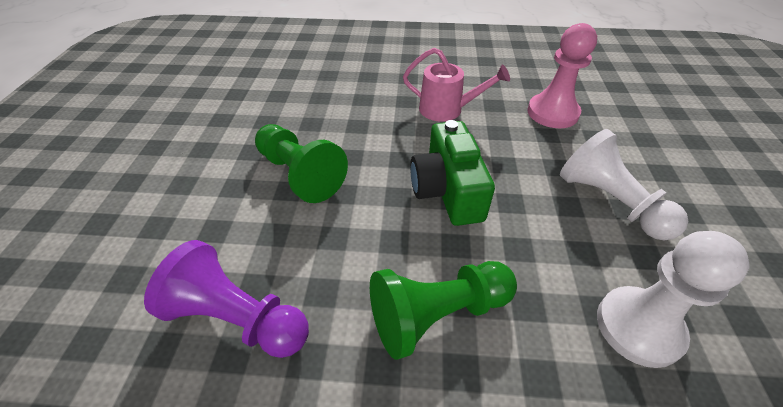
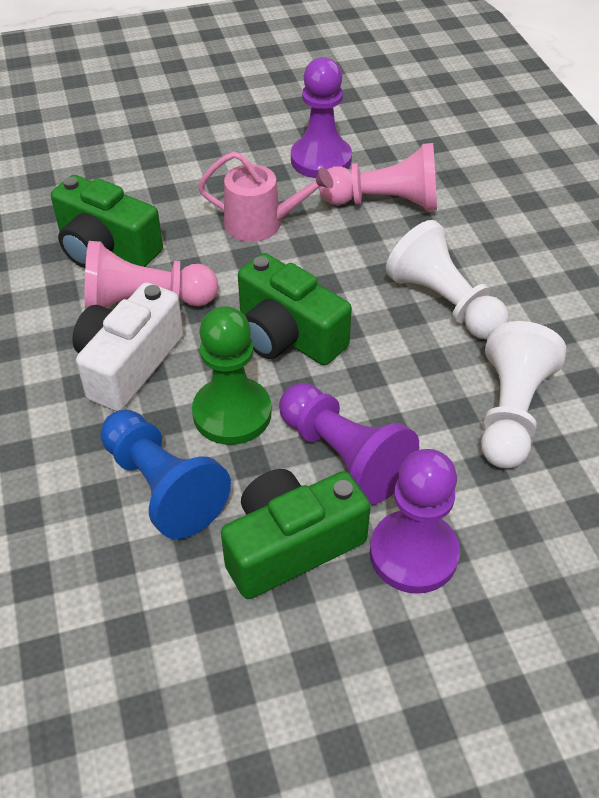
blue pawn: none = 0 -> [100,409,231,539] = 1
green camera: [410,120,495,226] = 1 -> [51,175,163,268] [221,469,371,599] [238,253,352,365] = 3
green pawn: [255,124,348,203] [370,261,517,360] = 2 -> [192,306,272,445] = 1
pink pawn: [527,23,597,128] = 1 -> [85,241,218,309] [319,143,437,211] = 2
purple pawn: [144,240,309,358] = 1 -> [279,383,419,505] [291,57,352,178] [370,449,460,594] = 3
white camera: none = 0 -> [72,282,184,411] = 1

